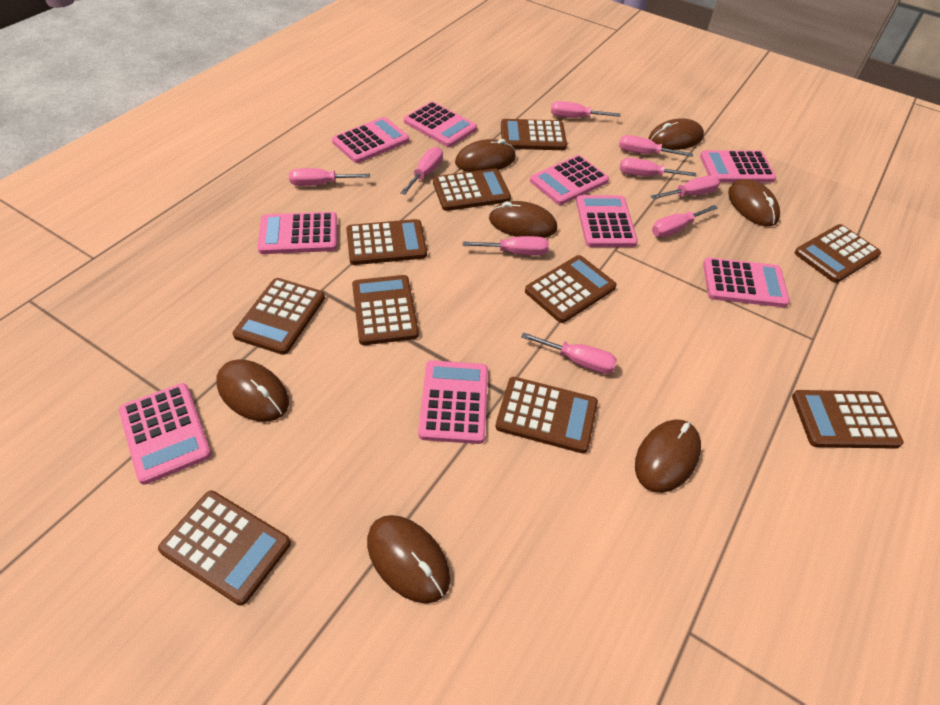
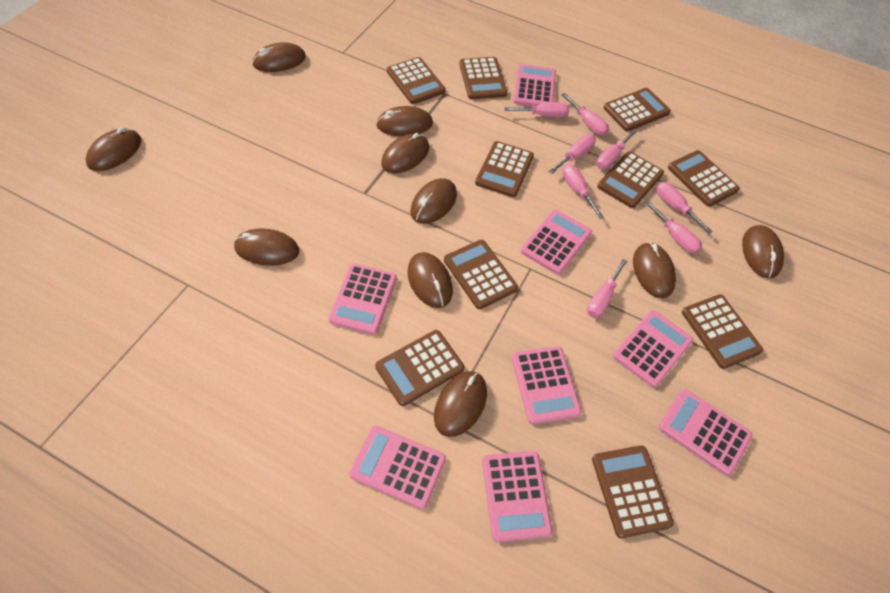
brown mouse: [216,359,289,422] [367,515,450,604] [455,139,516,172] [489,201,557,238] [635,420,701,493] [649,118,704,150] [728,179,780,226] = 7 -> [86,128,141,171] [234,228,299,266] [252,42,306,72] [376,106,433,136] [381,133,429,173] [408,252,453,308] [410,178,457,224] [434,371,487,437] [633,242,676,298] [742,225,784,278] = 10
pink calculator: [119,383,212,485] [257,212,337,254] [332,117,409,163] [404,101,477,147] [418,360,488,444] [530,155,609,205] [576,195,638,247] [700,150,776,183] [703,258,790,307] = 9 -> [328,263,397,335] [349,426,446,509] [482,451,553,542] [512,346,582,424] [513,64,556,106] [521,210,592,275] [613,310,693,388] [659,389,753,476] = 8
pink screwdriver: [289,168,370,186] [400,147,443,195] [463,236,549,256] [521,332,617,374] [551,101,620,118] [619,135,693,157] [620,158,696,176] [650,175,720,199] [652,205,718,237] = 9 -> [504,102,570,117] [549,134,596,174] [561,93,609,136] [562,164,604,219] [587,259,627,318] [596,129,637,169] [645,201,702,254] [656,182,713,234] = 8

